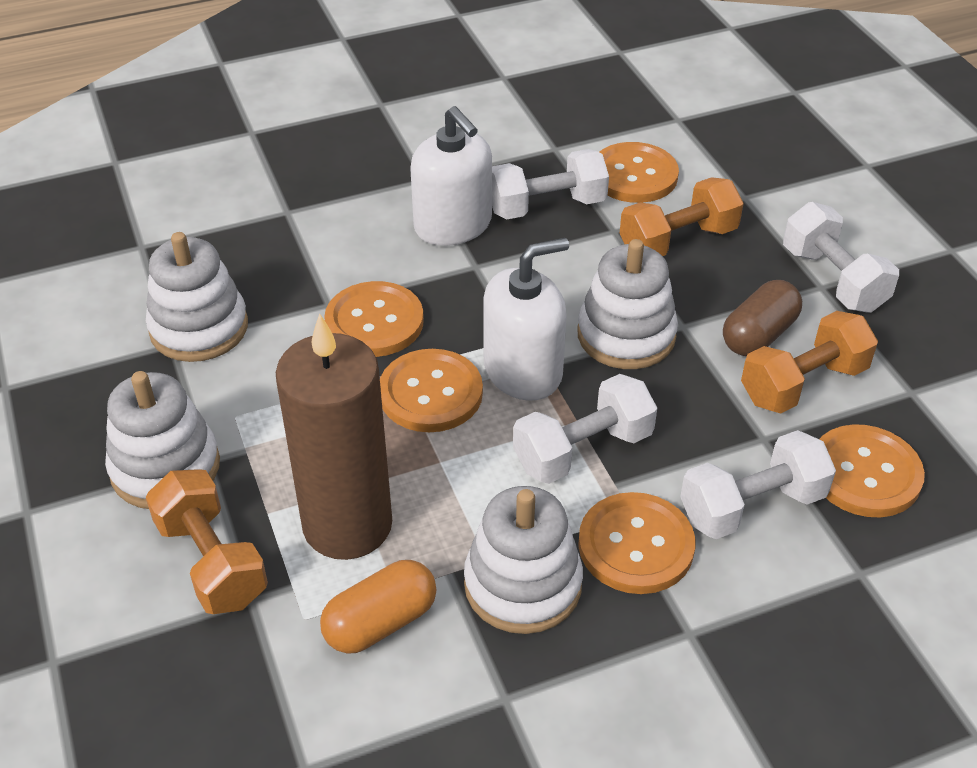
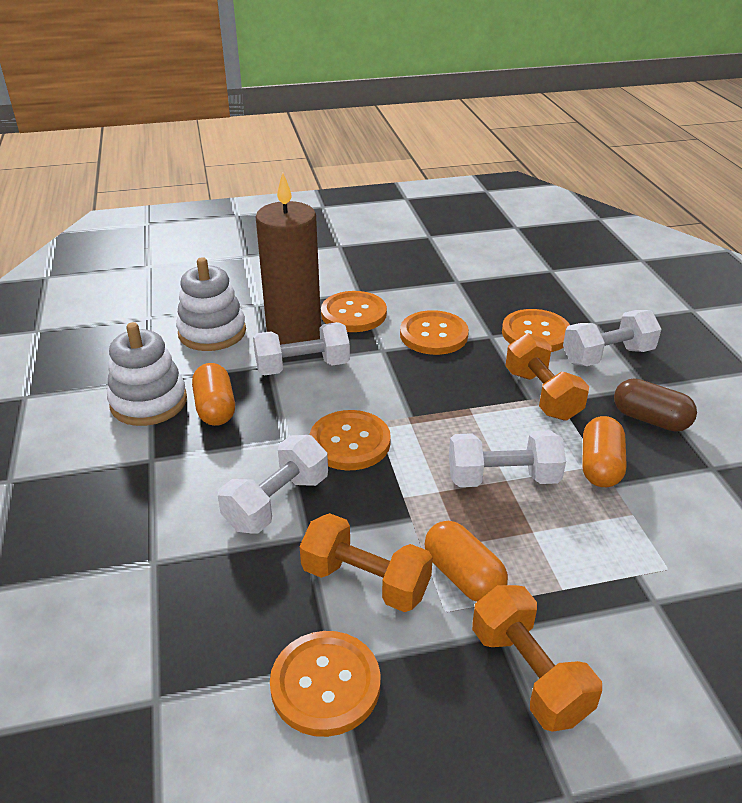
orange capsule: [320,560,436,654] = 1 -> [192,363,235,426] [424,521,508,602] [582,416,627,487] = 3
white soap dispenser: [410,106,492,246] [483,238,569,401] = 2 -> none = 0
white stacking toy: [105,371,220,509] [146,232,248,362] [464,486,583,634] [577,239,678,369] = 4 -> [107,322,187,426] [176,257,246,351] = 2

